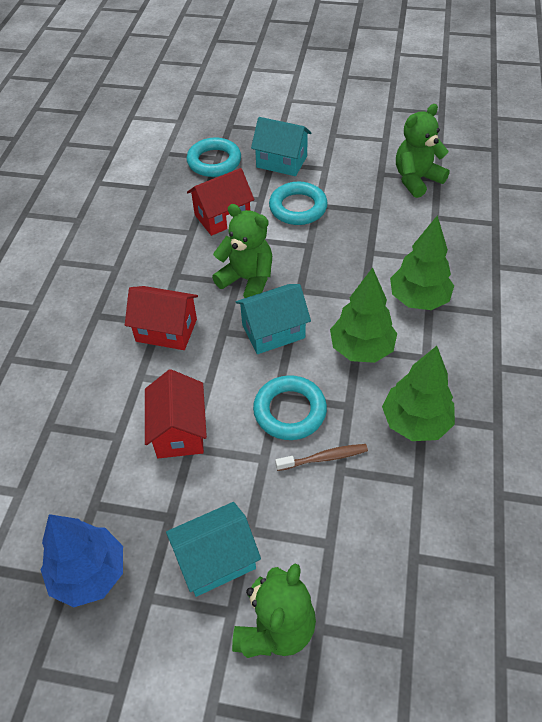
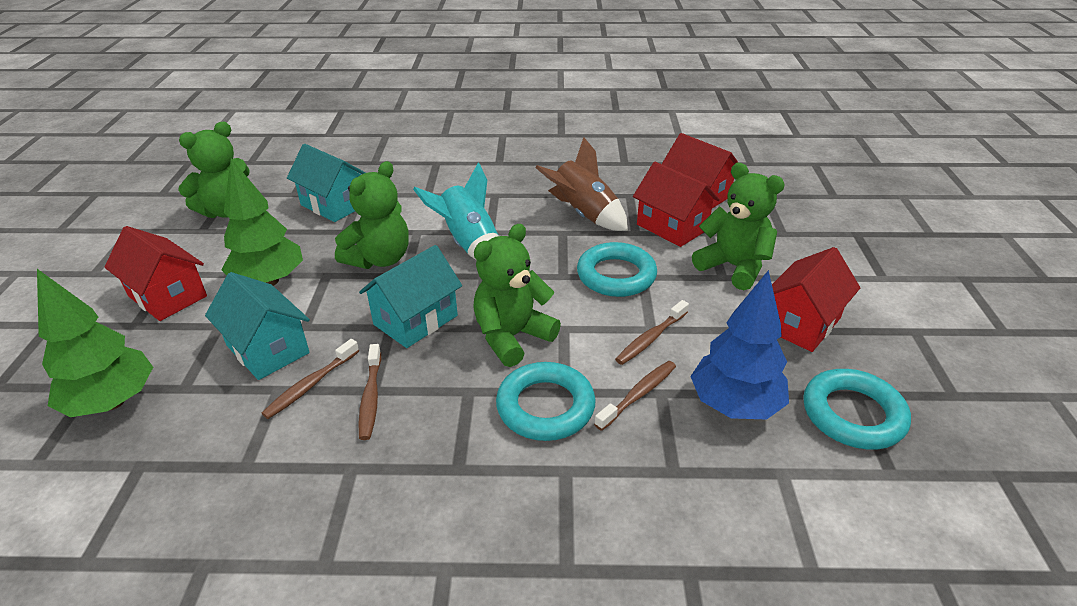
brown rocket: none = 0 -> [535,137,628,231] = 1
brown toothbrush: [275,444,368,471] = 1 -> [262,339,359,419] [358,344,381,440] [594,361,676,431] [615,300,689,365] = 4
green teddy bear: [212,204,272,298] [232,564,316,658] [396,104,450,198] = 3 -> [178,122,250,218] [335,161,409,269] [473,224,561,367] [692,163,785,290] = 4
green tree: [330,267,397,363] [382,346,455,441] [390,215,454,310] = 3 -> [37,269,153,417] [222,159,303,286] = 2
red house: [125,286,198,350] [145,369,207,458] [187,168,254,236] = 3 -> [104,226,207,321] [633,162,720,247] [662,133,739,208] [772,247,860,352] = 4
turquoise rocket: none = 0 -> [413,163,499,260] = 1

